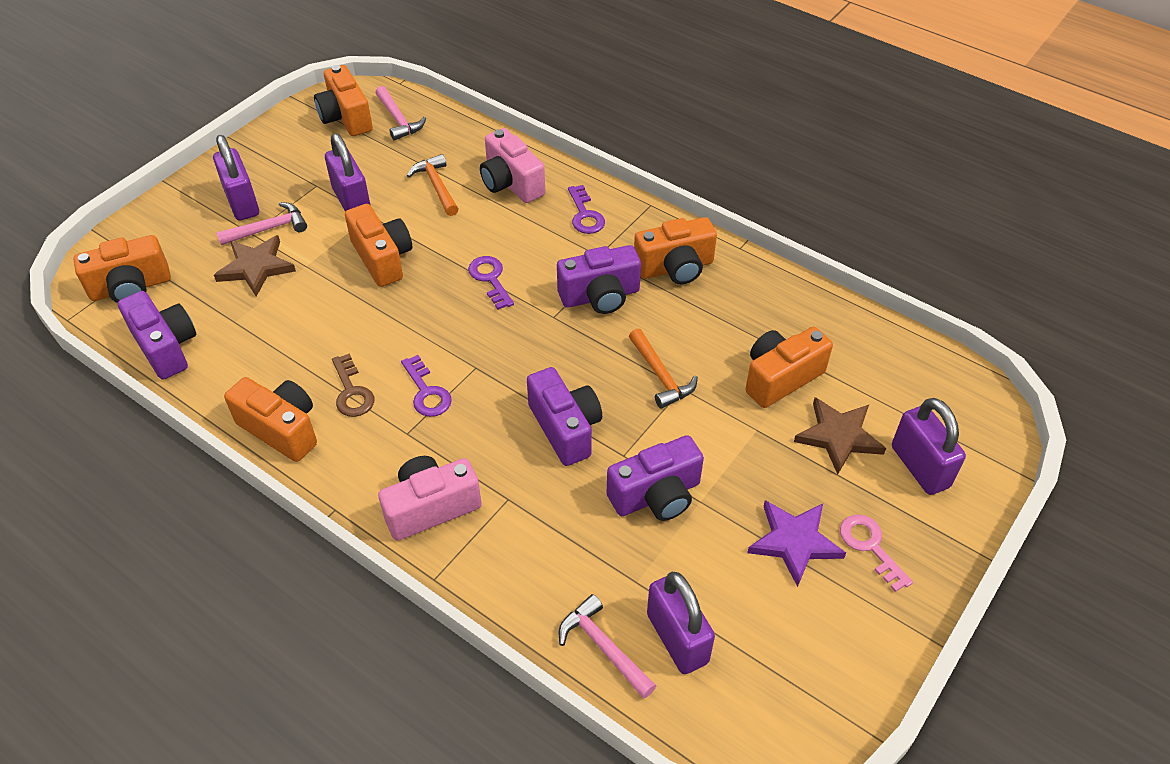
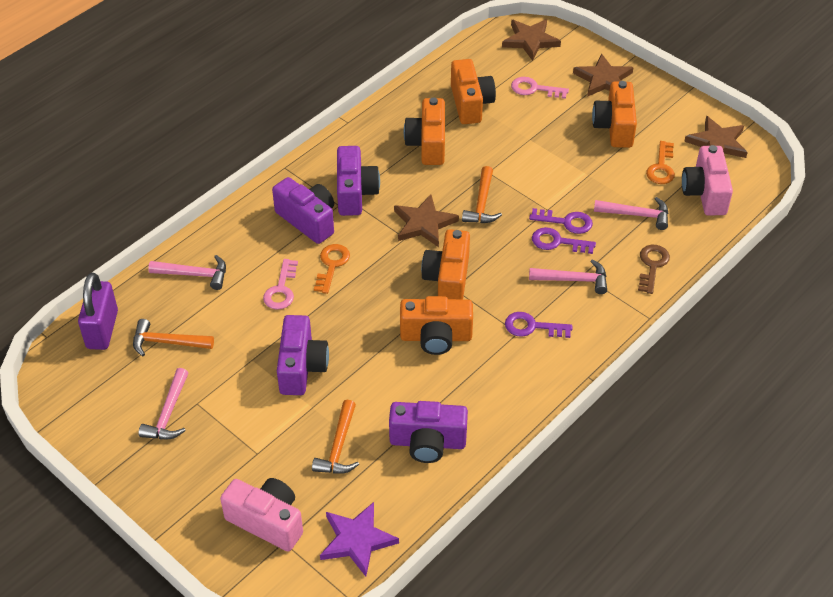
brown star: [214,235,296,297] [794,397,886,474] = 2 -> [394,194,459,247] [502,19,561,61] [573,53,633,97] [684,116,748,158] = 4
orange camera: [73,235,171,303] [224,377,317,462] [314,65,373,136] [345,204,412,287] [634,217,717,284] [746,327,833,408] = 6 -> [400,296,473,355] [404,97,445,165] [421,229,470,299] [451,59,496,124] [592,81,637,148] = 5
orange hammer: [407,154,458,216] [629,329,698,409] = 2 -> [133,319,214,356] [312,400,359,474] [462,166,502,223] = 3
orange key: none = 0 -> [314,244,350,294] [646,141,675,184] = 2
pink hammer: [216,202,307,245] [375,86,426,141] [559,594,656,699] = 3 -> [138,368,188,439] [148,255,226,290] [529,259,607,294] [594,197,669,230] = 4
pink key: [840,515,913,592] = 1 -> [263,259,298,310] [511,77,569,99] = 2
purple padlock: [213,135,259,221] [325,133,371,212] [647,572,715,674] [892,398,966,495] = 4 -> [78,273,118,350] = 1

